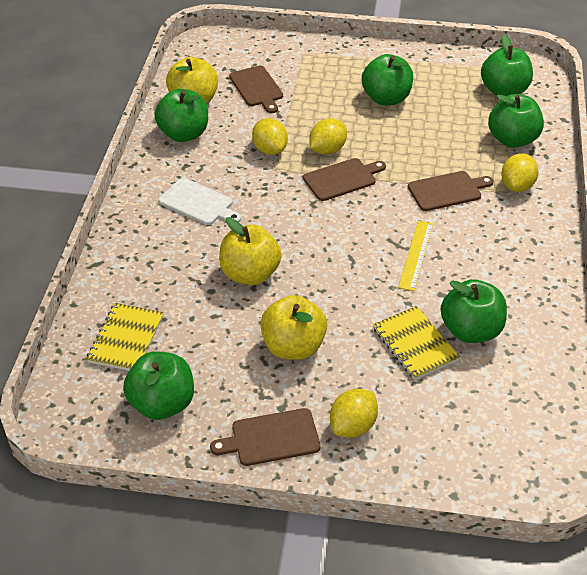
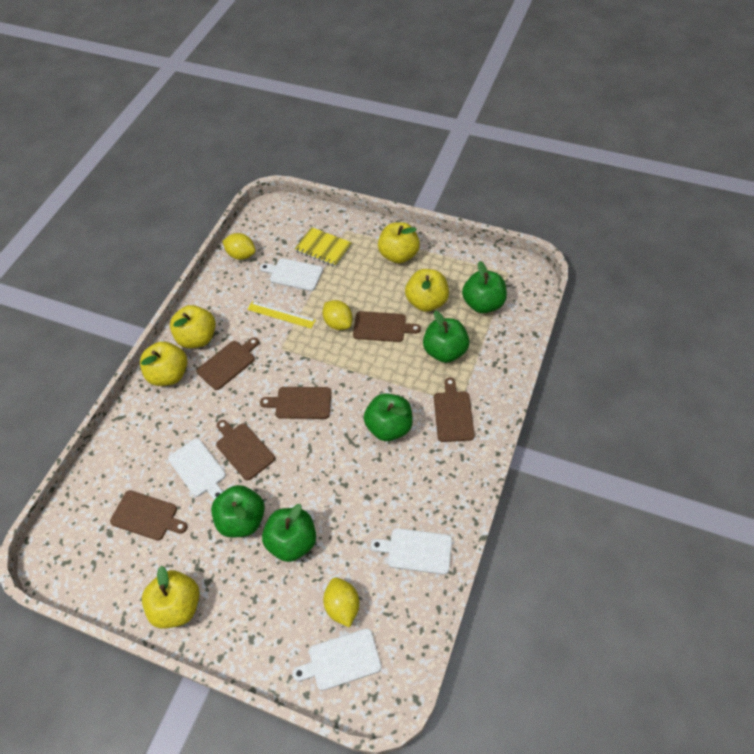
brown cutting board: [210,408,321,466] [229,66,283,113] [303,158,386,201] [408,171,494,211] = 4 -> [110,490,187,541] [197,338,259,390] [216,420,275,481] [260,387,331,419] [353,311,421,342] [434,378,475,442] = 6
green apple: [123,351,194,420] [154,89,208,142] [362,54,413,106] [441,279,507,343] [481,34,533,96] [488,94,544,148] = 6 -> [211,485,265,538] [262,504,316,562] [364,393,413,441] [423,311,470,363] [462,261,507,313] = 5
white cutting board: [158,178,241,225] = 1 -> [168,438,226,500] [260,258,323,291] [292,628,382,690] [371,528,452,575] = 4
yellow apple: [166,57,218,104] [219,217,282,285] [260,295,327,360] = 3 -> [140,341,187,386] [142,566,200,629] [170,305,216,348] [378,222,420,263] [405,269,449,312] = 5
yellow lemon: [252,118,288,155] [309,118,347,155] [330,389,378,437] [501,153,539,192] = 4 -> [222,233,256,260] [322,300,353,330] [323,577,359,628] = 3
yellow notebook: [86,303,164,371] [373,306,460,380] = 2 -> [295,227,352,267] = 1

